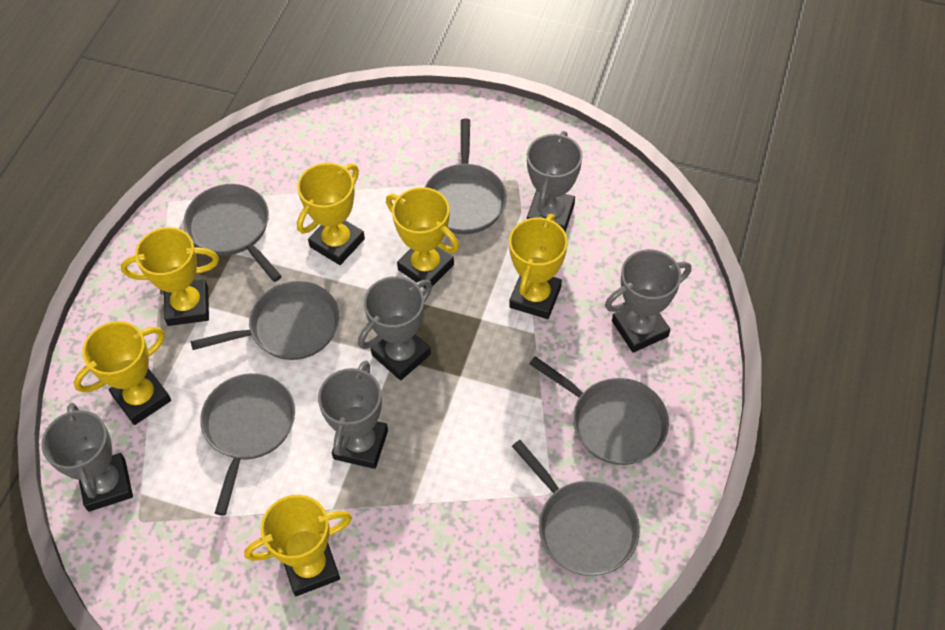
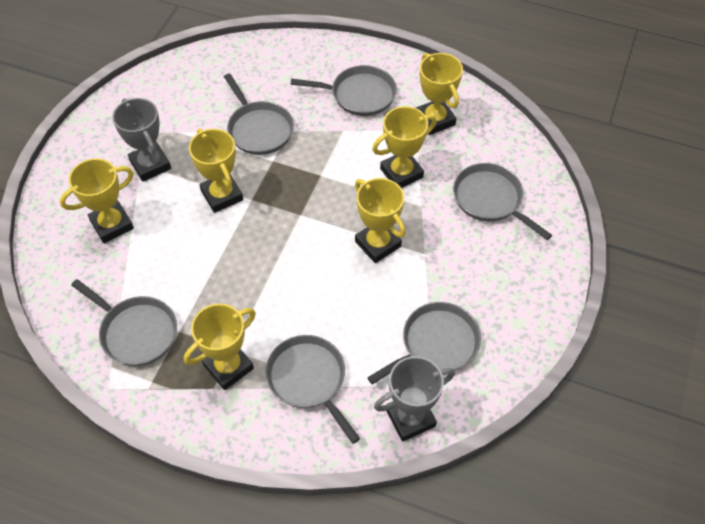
grey trophy: [41,403,133,512] [318,360,388,469] [358,276,432,380] [527,131,583,232] [605,249,691,353] = 5 -> [112,98,171,182] [374,356,455,441] = 2

